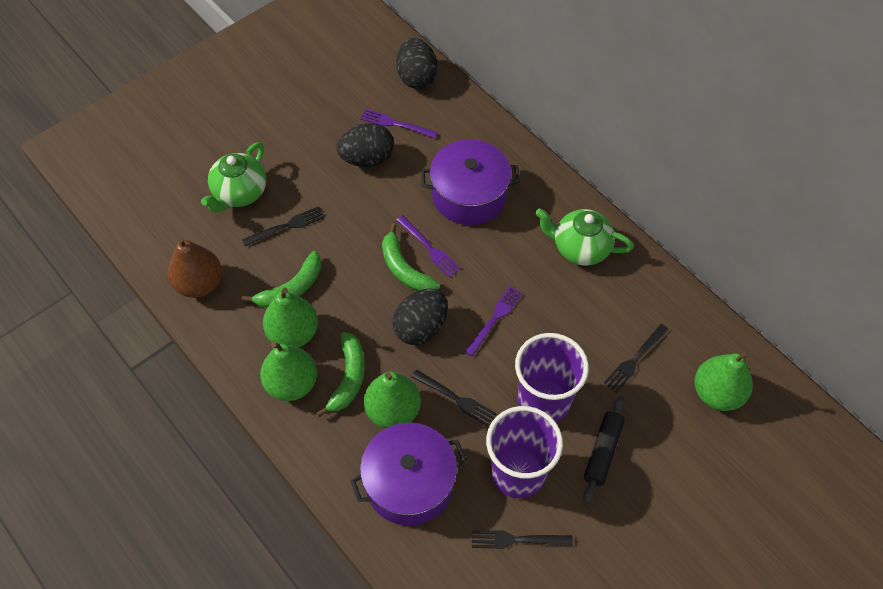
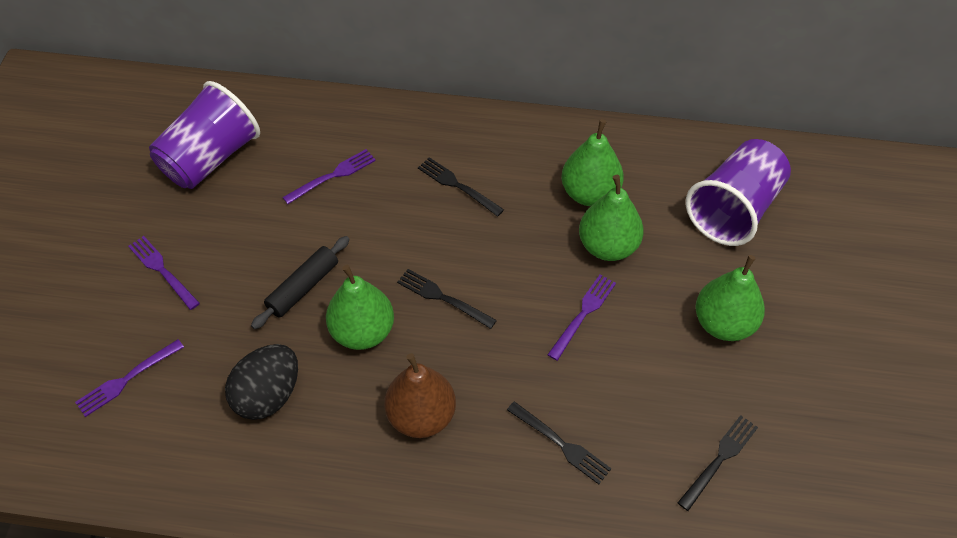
black egg: [337,123,394,167] [393,288,448,345] [396,38,438,89] = 3 -> [225,344,298,420] = 1
green banana: [242,251,321,308] [316,332,365,417] [382,223,440,291] = 3 -> none = 0
green teapot: [201,142,266,213] [535,208,634,266] = 2 -> none = 0
purple fork: [360,109,438,139] [396,215,461,277] [465,286,523,357] = 3 -> [75,339,184,417] [128,236,200,310] [283,149,376,204] [547,275,616,361] = 4
purple pot: [350,422,467,526] [421,139,520,225] = 2 -> none = 0

